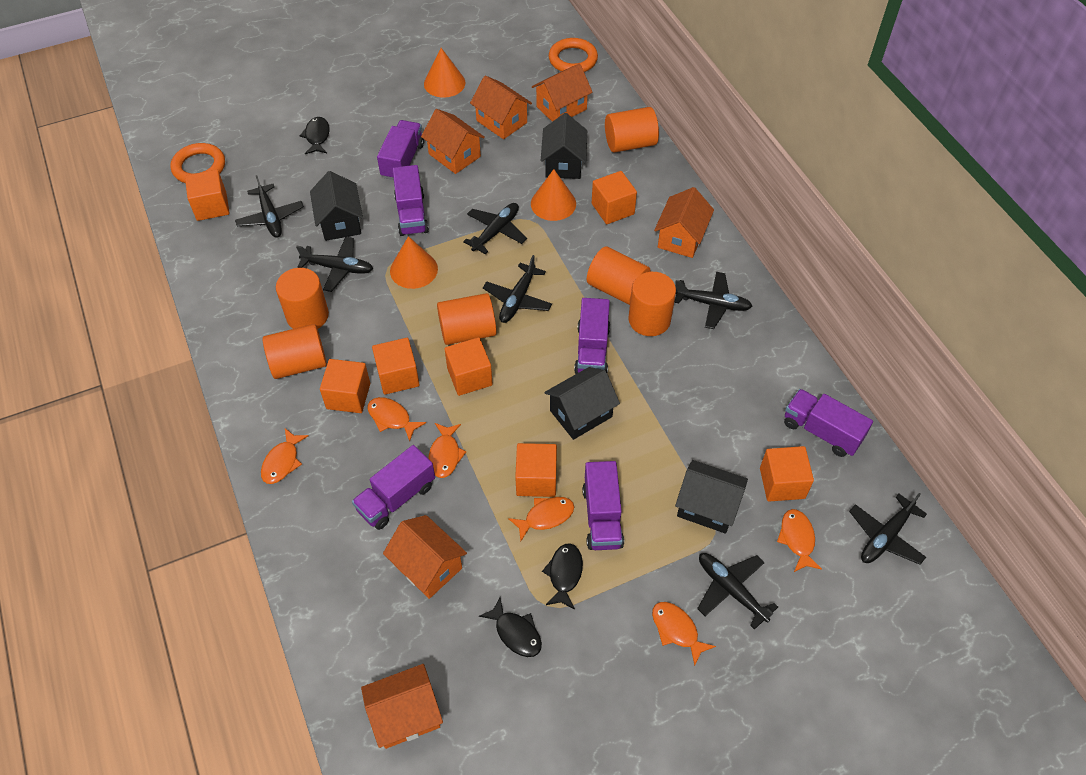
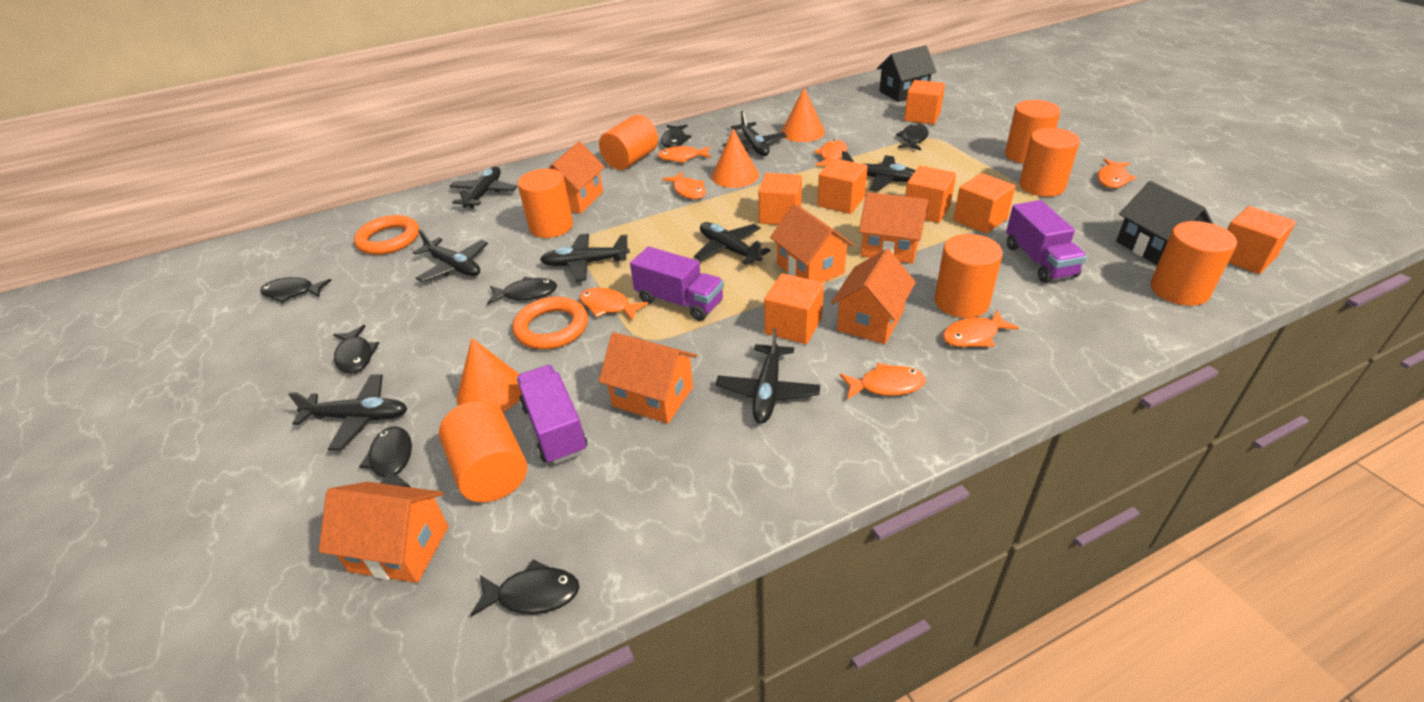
black fish: [300,117,330,154] [479,597,542,657] [542,543,583,610] = 3 -> [260,277,332,303] [333,325,379,374] [359,426,412,487] [470,560,580,617] [487,277,557,305] [661,125,692,148] [896,123,929,150] = 7
black house: [310,171,363,241] [541,113,587,179] [544,367,620,440] [675,460,748,534] = 4 -> [877,45,937,102] [1116,181,1213,265] = 2
black plane: [235,175,304,238] [296,237,373,292] [463,203,527,254] [483,255,552,323] [674,272,752,329] [697,553,778,630] [849,493,927,565] = 7 -> [288,374,407,450] [413,229,488,282] [449,166,517,208] [540,234,630,281] [694,222,771,265] [716,328,820,423] [722,111,787,156] [842,151,916,191] = 8
orange cylinder: [263,324,327,379] [276,268,329,329] [437,293,497,345] [587,246,651,305] [605,107,659,153] [629,272,676,336] = 6 -> [439,401,527,502] [518,169,573,238] [599,115,658,170] [934,234,1003,318] [1005,100,1061,164] [1019,128,1080,197] [1150,221,1237,306] = 7
orange fish: [261,428,309,484] [368,397,426,441] [429,423,466,478] [508,497,574,541] [652,602,716,666] [777,509,822,572] = 6 -> [579,288,648,321] [658,146,711,163] [662,172,706,199] [814,140,847,166] [840,363,926,399] [943,310,1019,347] [1097,158,1136,188] = 7
purple truck: [352,445,435,530] [377,120,424,180] [393,165,429,236] [574,298,610,374] [582,461,624,550] [784,389,873,457] = 6 -> [516,365,587,464] [630,247,724,321] [1006,200,1087,283] = 3

